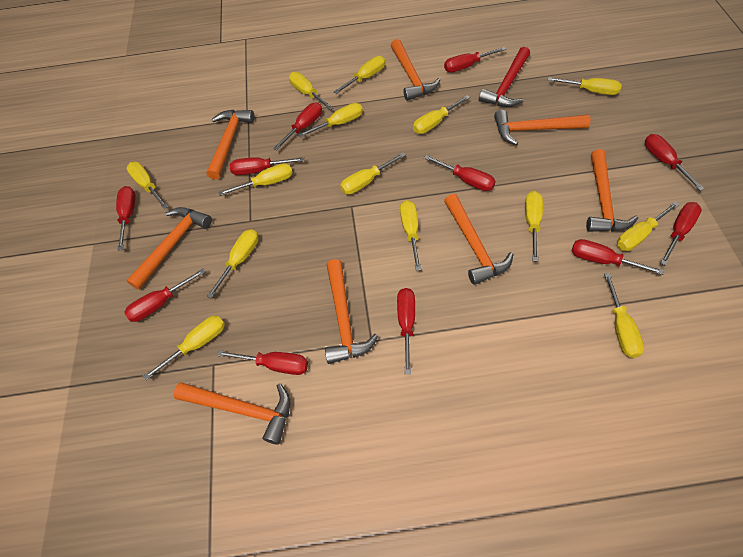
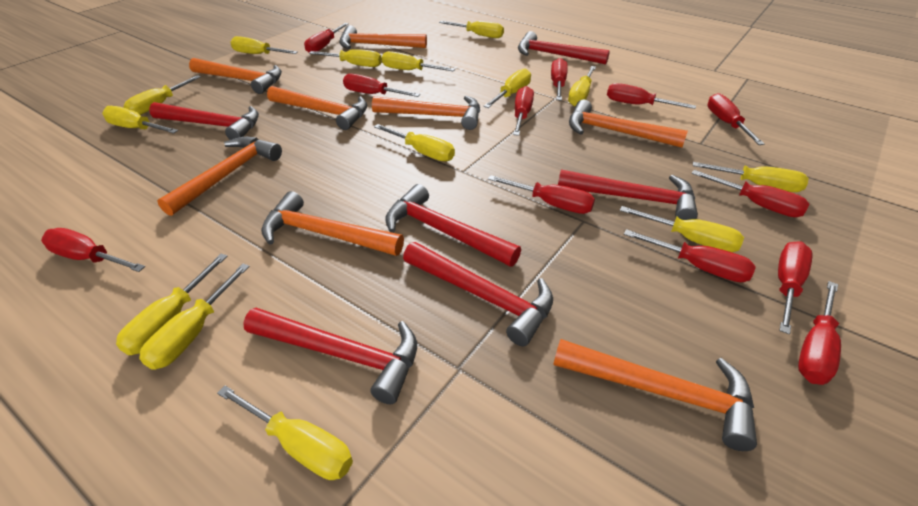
red hammer: [479,47,530,107] = 1 -> [149,102,259,140] [243,308,417,404] [385,184,521,267] [403,242,553,346] [518,31,610,64] [558,169,698,220] = 6
red screwdriver: [116,186,136,251] [124,268,205,322] [217,350,308,375] [230,157,304,175] [273,102,322,150] [397,288,415,375] [424,155,496,191] [444,47,506,72] [572,239,664,275] [645,134,704,191] [660,202,702,265] = 11 -> [41,228,145,272] [304,23,349,52] [343,74,420,97] [488,175,595,214] [513,86,534,136] [551,58,568,100] [607,83,696,109] [624,229,756,282] [692,170,809,217] [707,93,765,145] [778,241,812,334] [798,281,841,385] = 12

